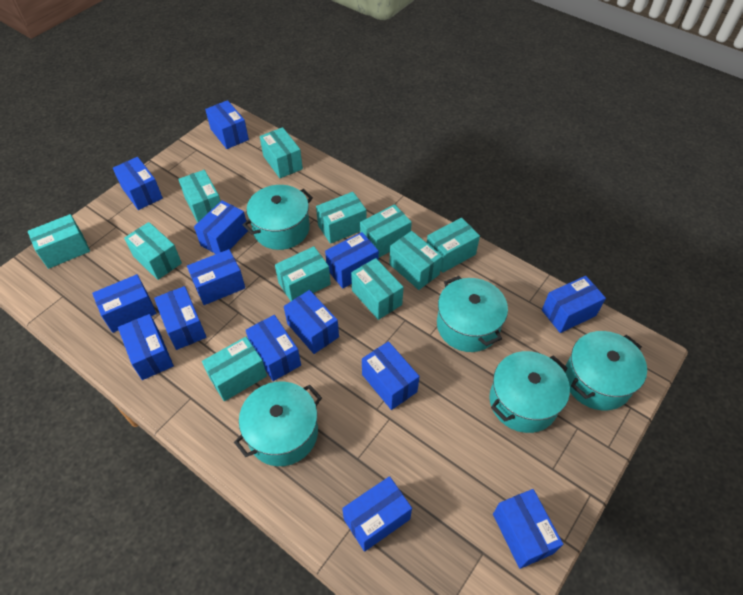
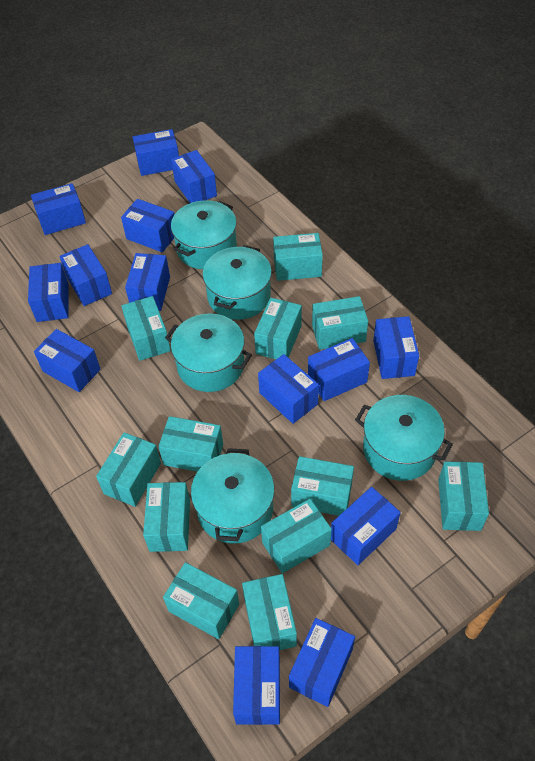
turquoise box: [28,214,90,269] [124,222,182,280] [178,170,220,223] [202,337,267,401] [260,127,303,178] [275,246,331,301] [316,192,367,244] [351,258,404,320] [360,204,412,257] [389,231,442,290] [427,218,480,273] = 11 -> [96,432,161,507] [121,296,171,361] [143,482,190,552] [158,416,223,472] [163,562,239,639] [242,574,297,651] [254,298,302,359] [261,499,332,574] [273,233,323,281] [291,456,354,516] [312,296,368,350] [438,462,489,531] = 12

